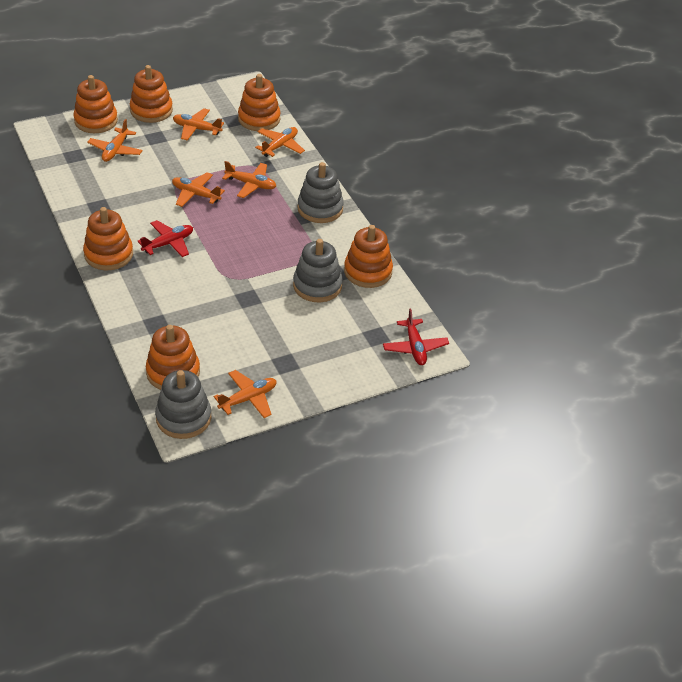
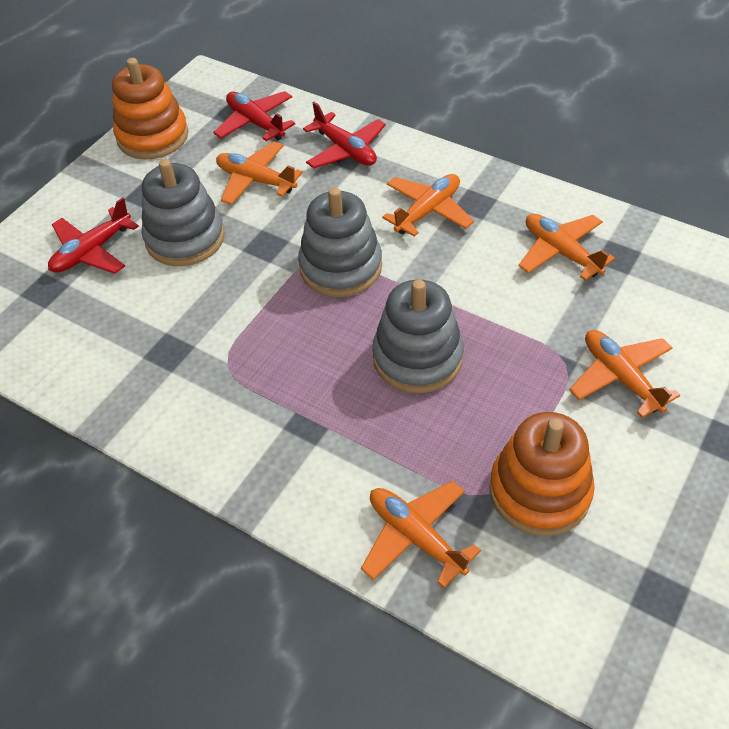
orange plane: [87,119,143,162] [172,172,225,207] [173,108,224,141] [214,370,276,418] [222,161,276,198] [255,127,305,157] = 6 -> [216,141,303,205] [361,481,481,588] [382,174,474,237] [519,214,615,280] [569,330,680,418] = 5
orange stacking toy: [73,75,118,133] [83,207,133,270] [130,65,173,123] [146,325,200,390] [238,74,280,131] [344,225,393,288] = 6 -> [112,58,189,160] [489,412,595,536] = 2
red plane: [137,220,193,257] [383,308,449,365] = 2 -> [48,197,139,274] [213,91,295,141] [303,102,386,168] = 3

